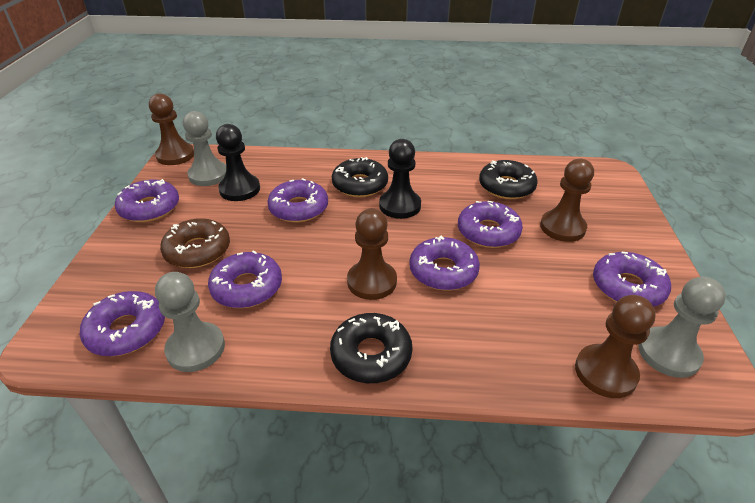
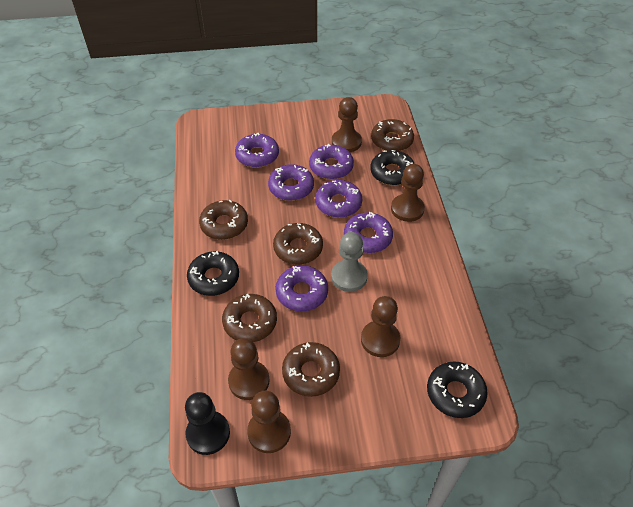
black pawn: [216,124,260,201] [379,139,421,219] = 2 -> [185,392,230,455] = 1
brown donut: [160,218,230,268] = 1 -> [199,200,248,240] [222,293,277,342] [273,223,323,265] [282,342,340,397] [371,119,414,151] = 5
brown pawn: [149,93,194,165] [347,209,397,300] [540,159,594,242] [575,295,656,398] = 4 -> [228,338,270,400] [247,391,291,453] [332,97,362,152] [361,296,400,357] [391,164,425,222] = 5
grey pawn: [155,272,225,372] [183,111,226,186] [638,277,726,378] = 3 -> [331,232,368,292] = 1
purple donut: [80,291,165,356] [115,179,179,222] [208,250,282,308] [267,178,328,222] [409,236,480,290] [458,201,523,248] [593,252,671,307] = 7 -> [235,133,279,168] [268,164,314,201] [275,265,328,311] [309,144,354,179] [315,180,362,218] [344,212,393,253] = 6

